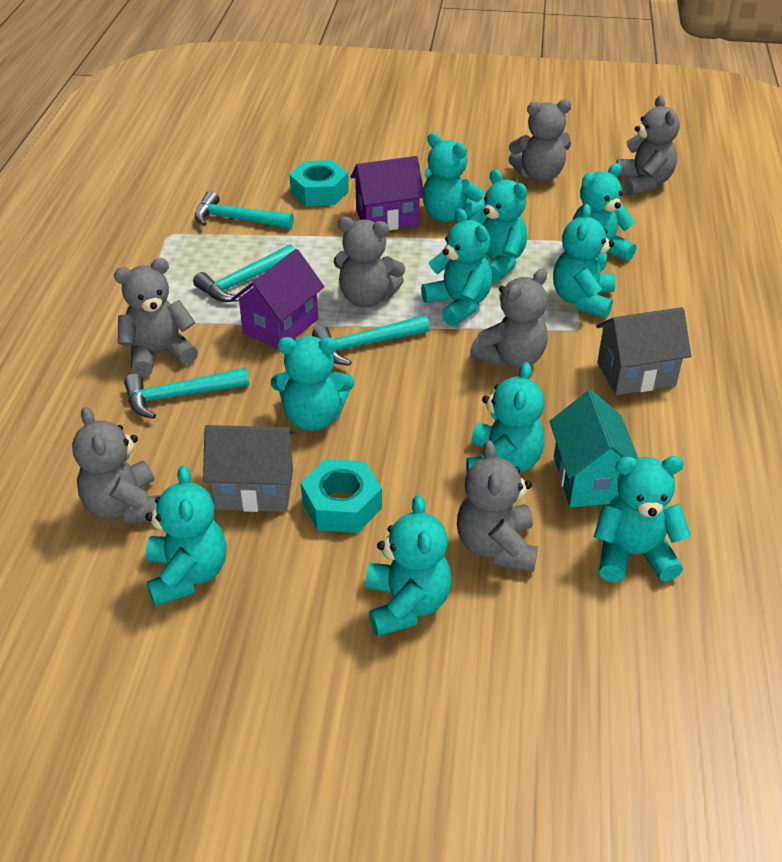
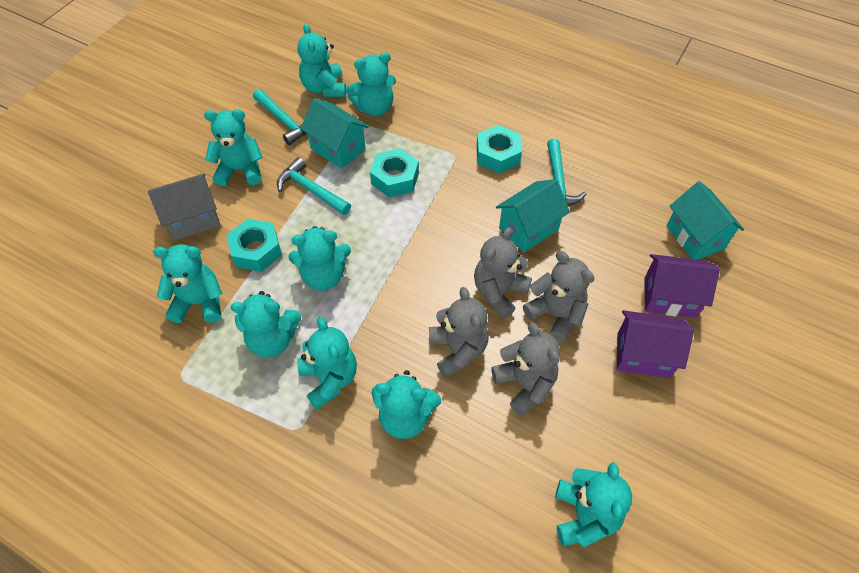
grey house: [203,425,296,512] [596,307,691,395] = 2 -> [148,174,220,241] = 1
grey teddy bear: [72,407,161,524] [114,258,198,377] [334,217,405,307] [457,440,538,572] [470,269,548,368] [509,99,571,182] [616,96,680,196] = 7 -> [429,287,489,378] [474,227,532,319] [491,322,560,416] [523,251,595,342] = 4
turquoise hammer: [124,368,249,419] [193,244,295,302] [195,191,294,229] [312,315,430,366] = 4 -> [253,89,307,145] [277,157,351,215] [547,139,586,206] = 3
turquoise house: [550,390,638,507] = 1 -> [301,98,369,169] [496,179,570,253] [667,181,744,260] = 3
turquoise nut: [289,160,349,206] [301,459,382,533] = 2 -> [227,219,282,272] [370,148,419,197] [477,125,522,174] = 3
turquoise teddy bear: [145,465,226,606] [271,336,354,431] [366,495,451,637] [421,208,492,326] [423,133,485,222] [466,362,545,473] [470,169,527,283] [553,204,616,318] [573,163,636,272] [594,456,691,582] = 10 -> [153,244,222,323] [204,109,263,186] [231,291,301,358] [288,226,351,291] [297,24,346,97] [297,317,357,410] [346,52,396,116] [372,370,441,439] [555,462,632,547] = 9

